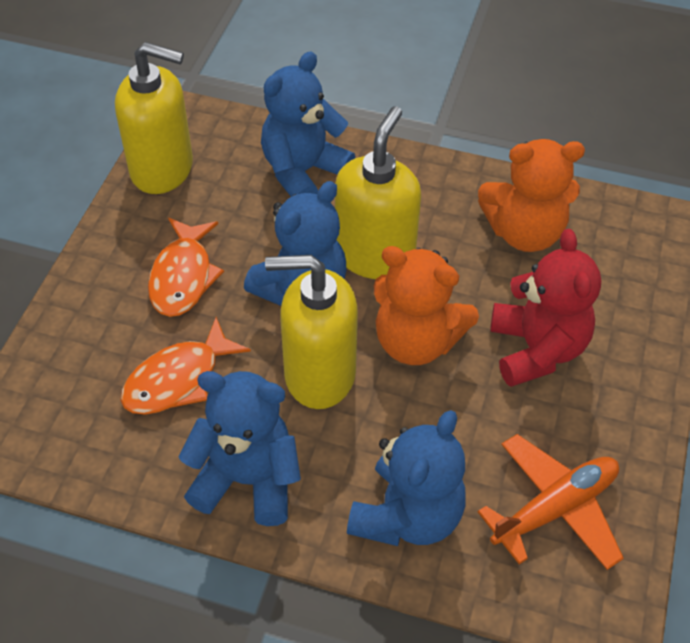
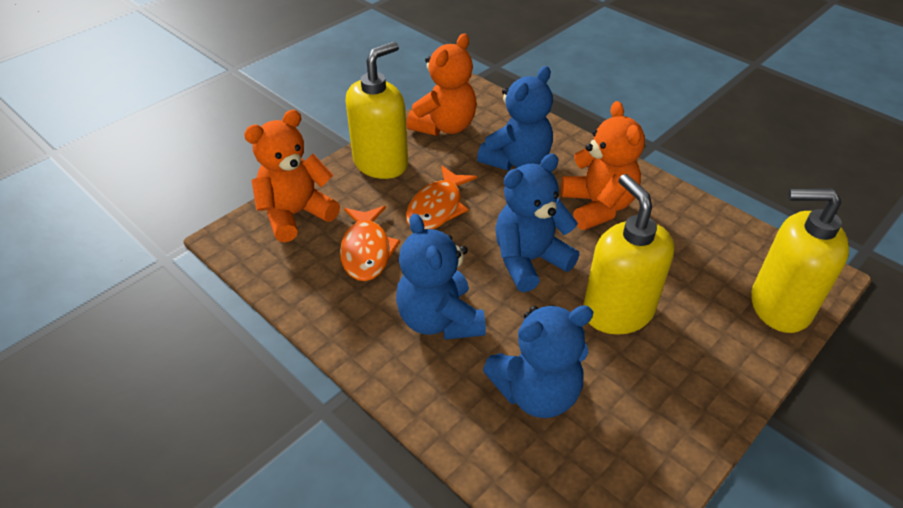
orange plane: [478,434,624,570] = 1 -> none = 0
orange teddy bear: [374,246,479,365] [478,139,585,252] = 2 -> [244,110,340,242] [406,34,477,136] [561,101,645,230] = 3
red teddy bear: [490,229,601,387] = 1 -> none = 0

